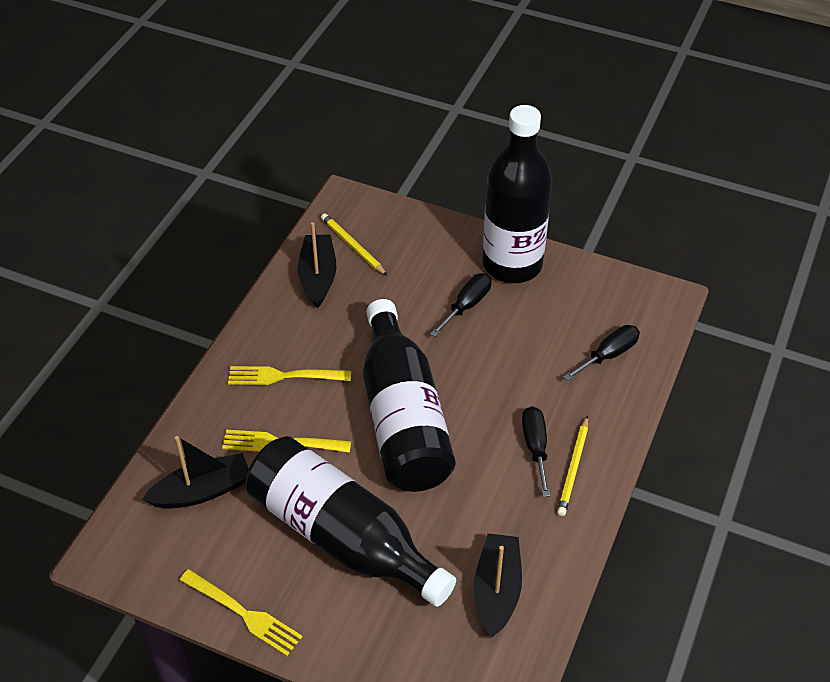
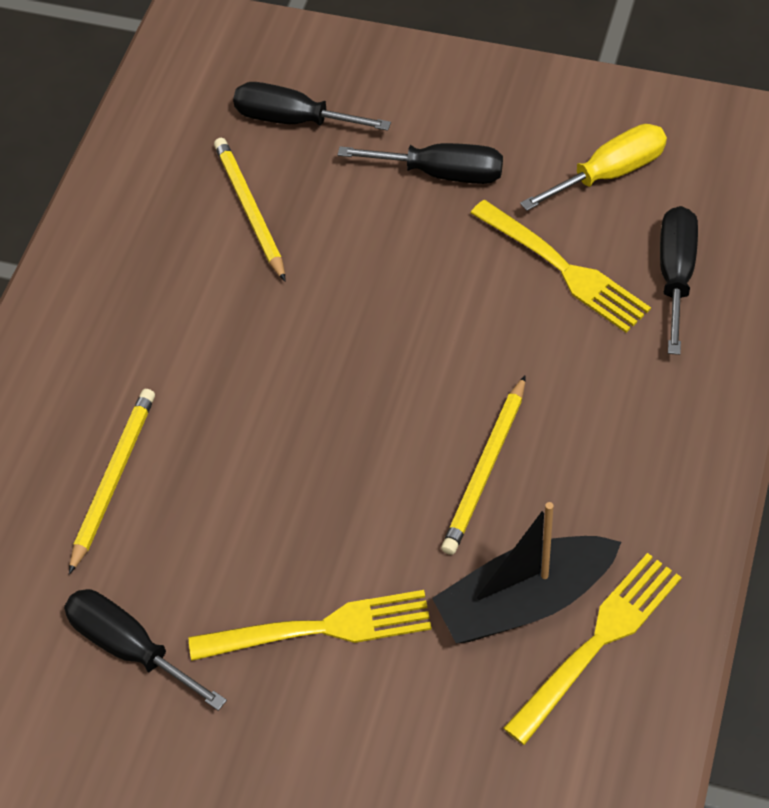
black boat: [142,436,249,509] [298,222,337,308] [474,533,522,637] = 3 -> [432,502,621,643] = 1
black bottle: [246,436,456,607] [363,299,455,492] [482,105,552,283] = 3 -> none = 0
black screwdriver: [430,273,492,337] [522,406,550,497] [563,325,640,381] = 3 -> [64,589,227,711] [233,82,391,131] [338,143,503,184] [660,206,698,355] = 4
yellow pencil: [321,213,387,276] [557,416,588,516] = 2 -> [69,389,155,574] [214,138,285,281] [441,375,526,555] = 3
yellow screwdriver: none = 0 -> [520,124,667,211] = 1

